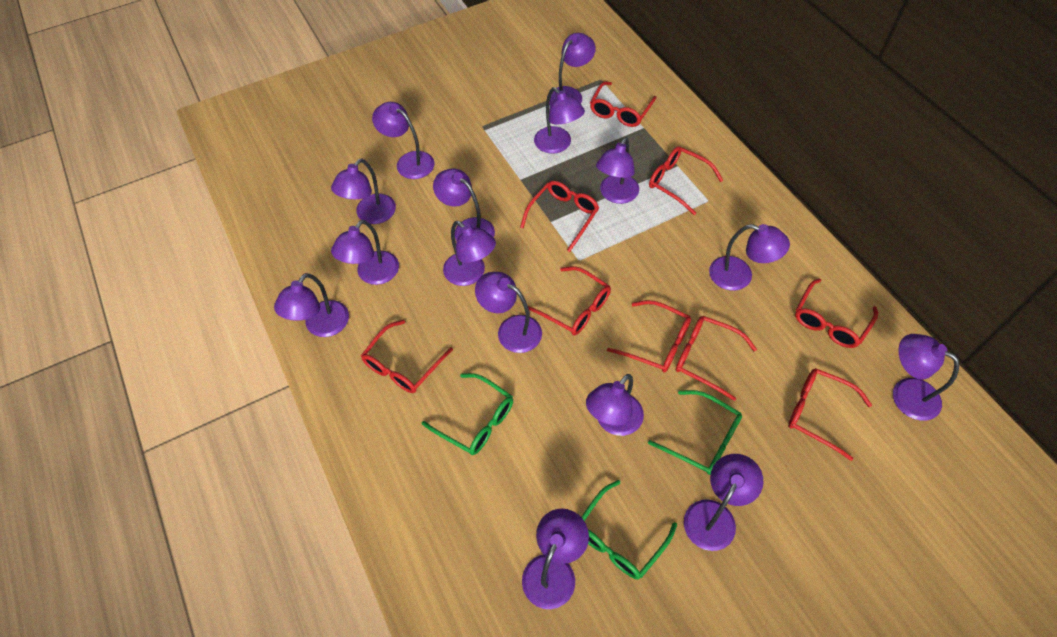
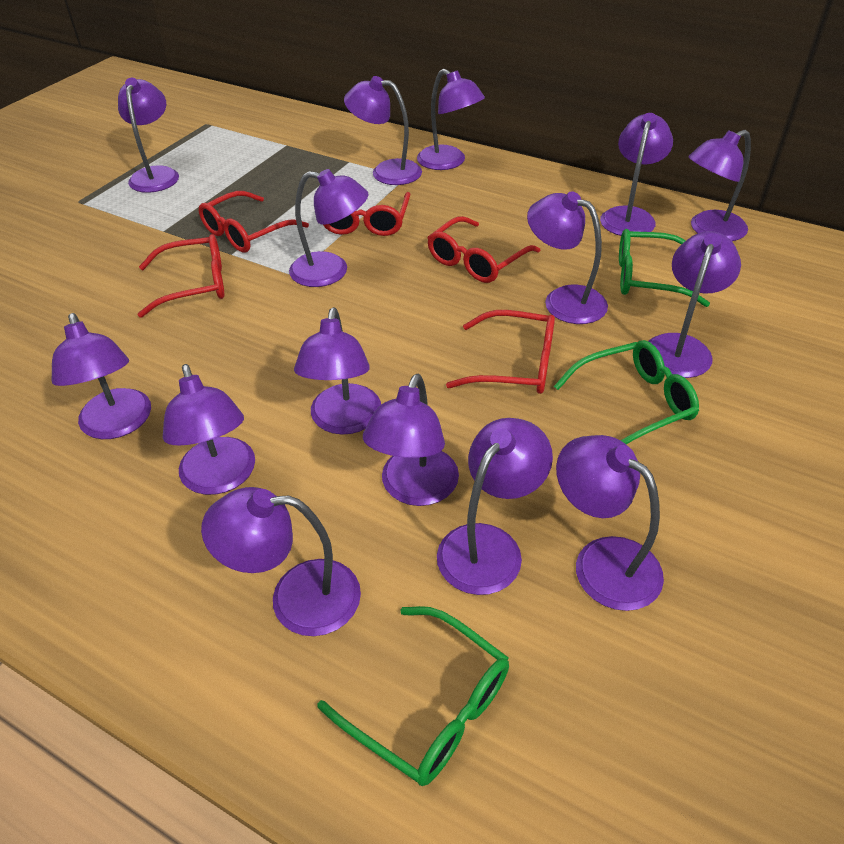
red glasses: [361,320,453,393] [520,181,599,252] [528,266,611,336] [590,81,657,127] [607,300,691,372] [649,146,723,215] [676,316,757,401] [788,368,872,461] [795,278,878,348] = 9 -> [138,234,224,318] [199,191,309,253] [323,192,410,236] [427,216,540,283] [446,310,555,394] = 5

